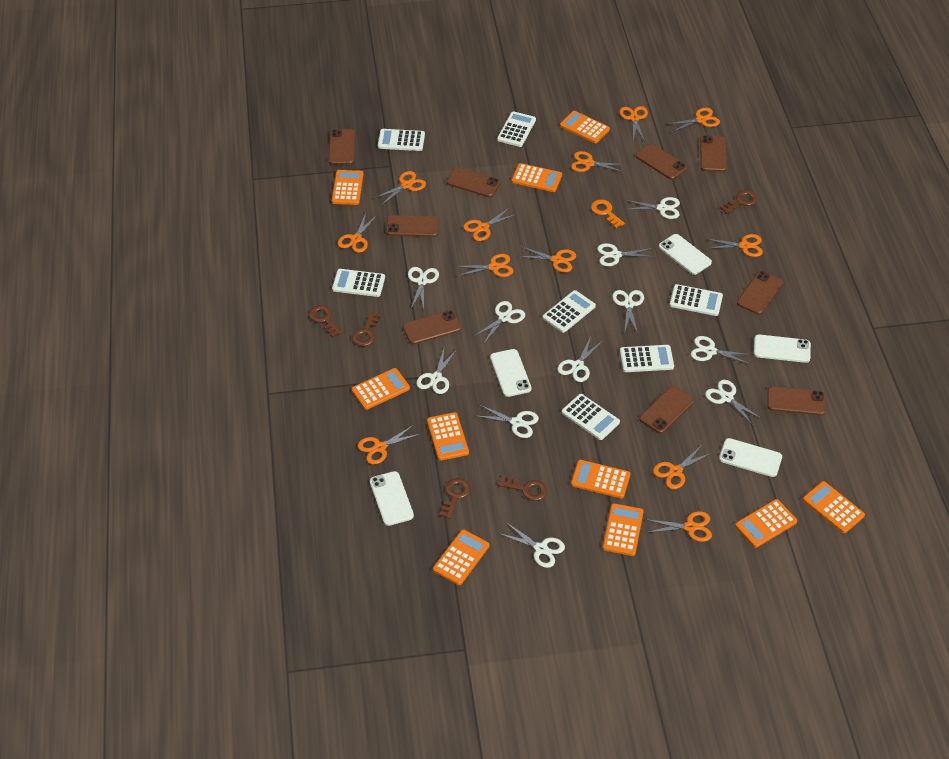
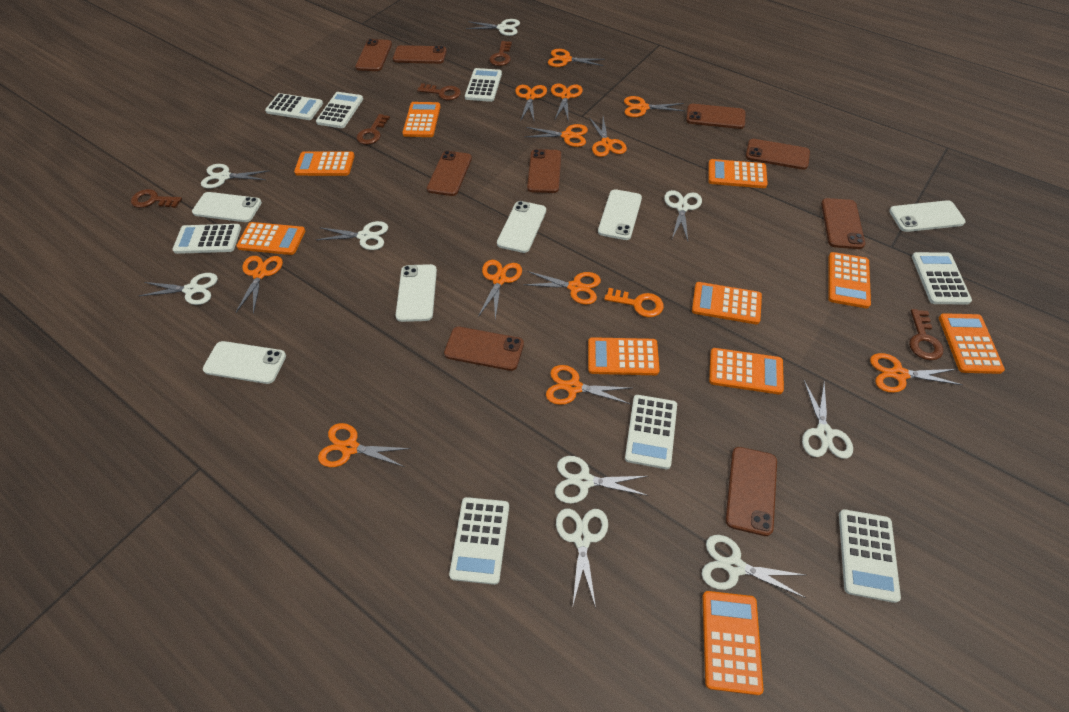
white calculator: [332,269,385,297] [378,129,425,151] [497,111,536,147] [543,290,596,333] [562,394,620,440] [620,345,674,372] [669,284,723,316] = 7 -> [172,224,241,254] [265,93,323,120] [316,92,363,128] [449,497,509,585] [465,68,502,102] [625,395,677,469] [839,509,901,603] [912,252,972,305] = 8
white phone: [370,471,414,526] [490,349,531,397] [659,234,712,275] [719,438,782,477] [754,334,811,363] = 5 -> [192,192,262,222] [203,341,286,384] [396,264,437,322] [497,201,546,253] [598,189,642,240] [889,200,966,232] = 6
white scissors: [408,267,439,309] [416,349,456,394] [473,301,525,343] [477,405,539,438] [498,522,565,568] [557,337,603,382] [597,243,654,266] [612,290,644,334] [624,197,680,219] [691,336,753,364] [705,380,762,425] = 11 -> [139,273,218,305] [201,164,270,188] [316,221,388,250] [466,19,520,36] [555,456,649,503] [556,509,608,608] [664,190,702,241] [702,535,806,598] [802,380,853,459] = 9

